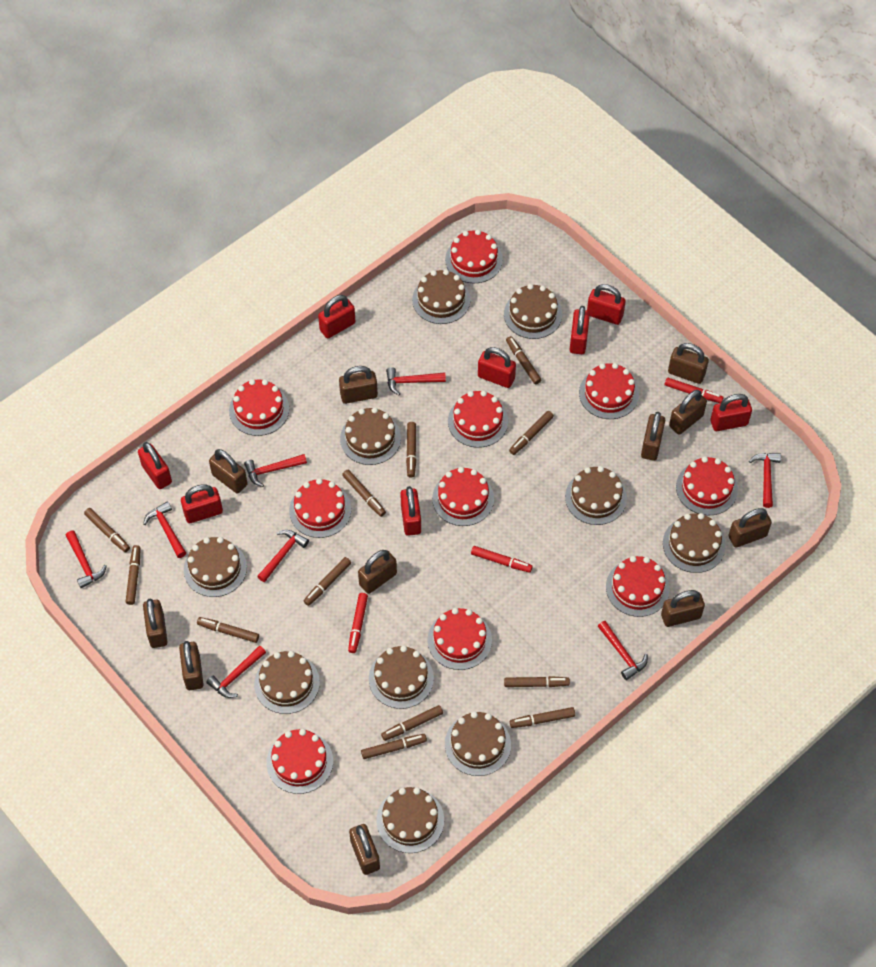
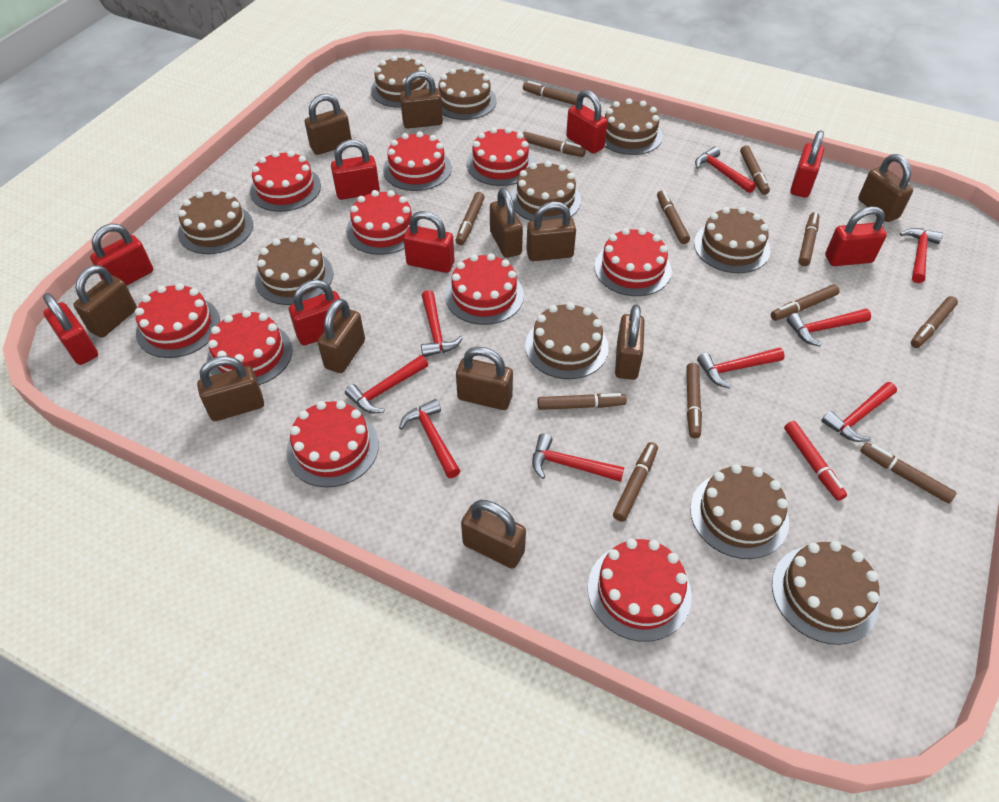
red hammer: [65,530,107,588] [143,501,186,558] [206,645,266,698] [244,454,307,487] [257,530,309,582] [386,367,446,395] [598,621,648,680] [749,453,781,508] = 8 -> [345,355,428,413] [399,399,460,478] [421,290,463,357] [532,433,625,482] [695,146,756,193] [697,347,785,388] [787,309,871,347] [821,382,897,442] [900,228,943,283] = 9
red marker: [348,593,368,653] [471,546,532,573] [665,378,724,403] = 3 -> [784,421,847,501] = 1

